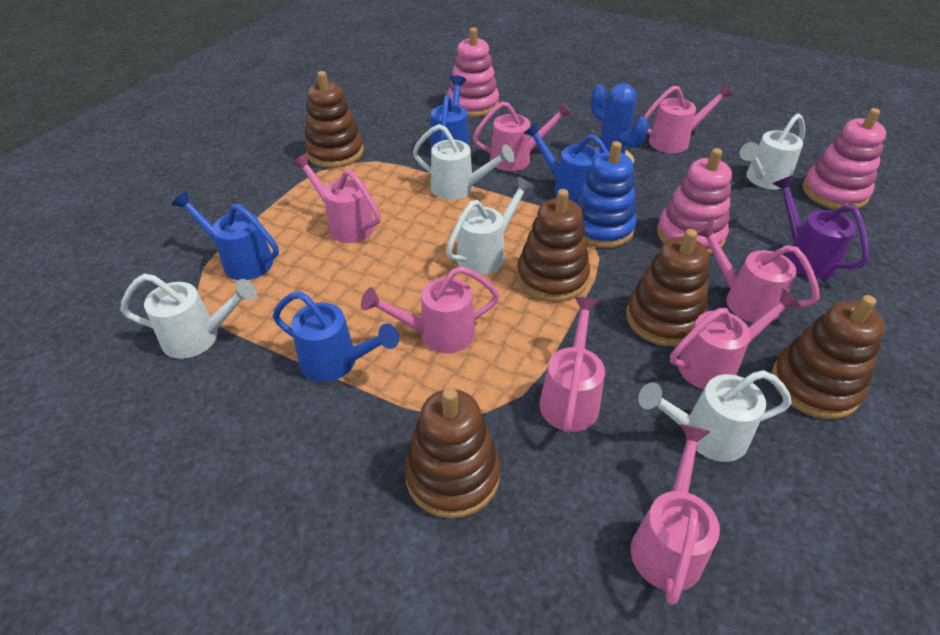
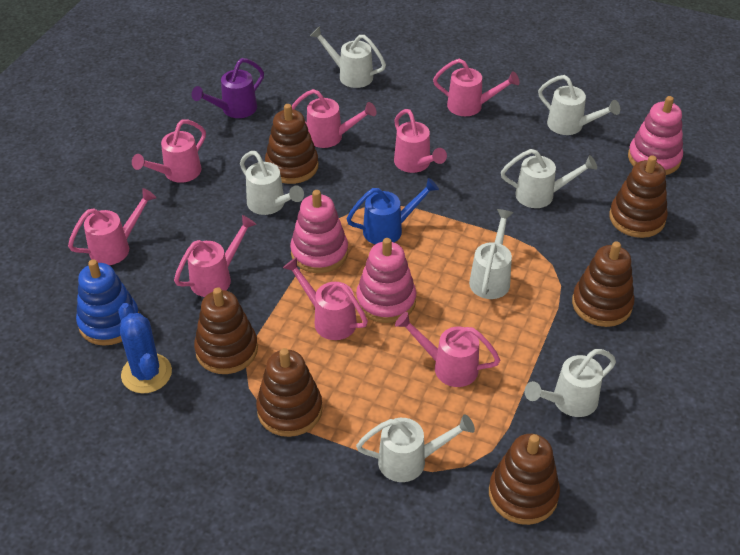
blue watering can: [172,191,279,280] [273,291,399,382] [430,75,470,150] [523,122,608,202] = 4 -> [347,178,439,244] = 1
brown stacking toy: [304,71,364,168] [404,388,500,519] [517,189,590,302] [626,229,709,347] [772,295,885,419] = 5 -> [194,287,258,374] [256,348,323,437] [265,104,318,184] [489,434,560,525] [572,241,635,327] [609,155,668,238] = 6
white watering can: [120,274,257,359] [413,124,515,200] [446,177,535,275] [638,370,792,462] [740,114,805,190] = 5 -> [240,151,304,215] [310,26,386,88] [356,414,475,482] [469,209,514,299] [501,149,597,208] [524,349,616,417] [538,75,620,135] = 7

